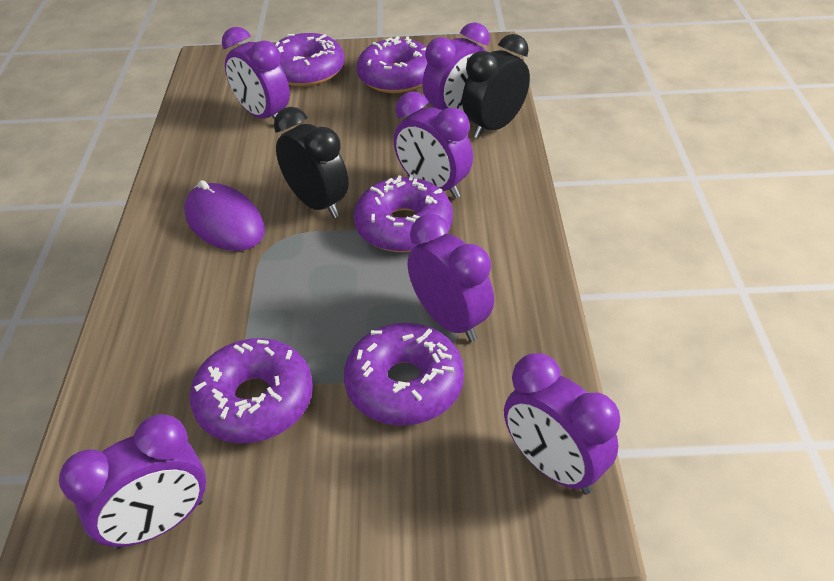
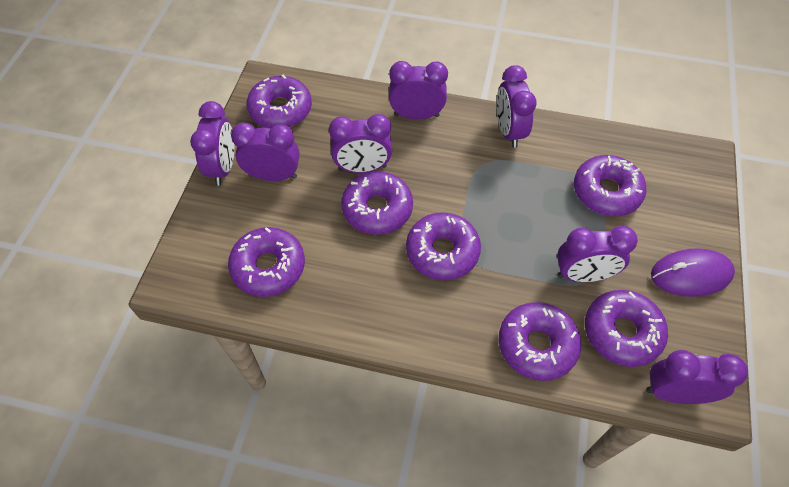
black clock: [274,107,349,218] [462,34,530,139] = 2 -> none = 0
purple clock: [59,414,206,549] [222,27,290,119] [394,91,473,199] [408,214,494,342] [422,22,490,112] [504,353,620,494] = 6 -> [190,101,234,186] [231,123,300,181] [329,114,392,173] [389,61,448,120] [496,65,537,148] [557,226,638,282] [646,350,748,404] = 7
purple donut: [190,338,313,443] [274,33,345,87] [344,323,464,426] [354,174,453,252] [356,36,428,93] = 5 -> [228,227,305,297] [246,75,312,129] [341,171,413,235] [406,212,481,280] [499,302,581,381] [574,155,646,216] [585,290,668,367] = 7

